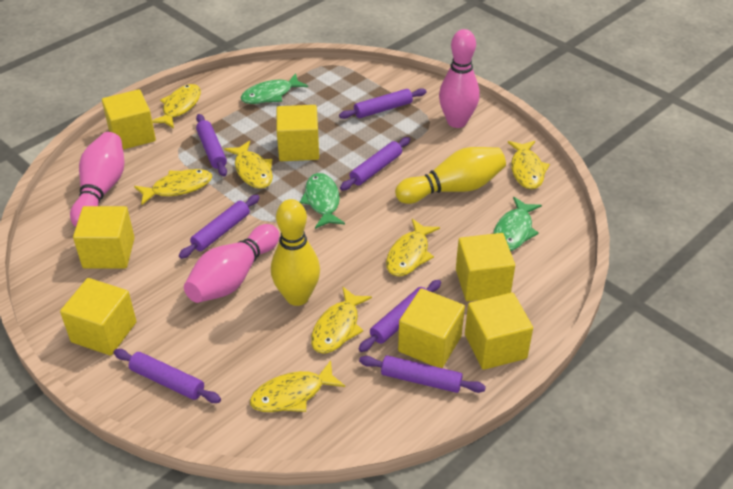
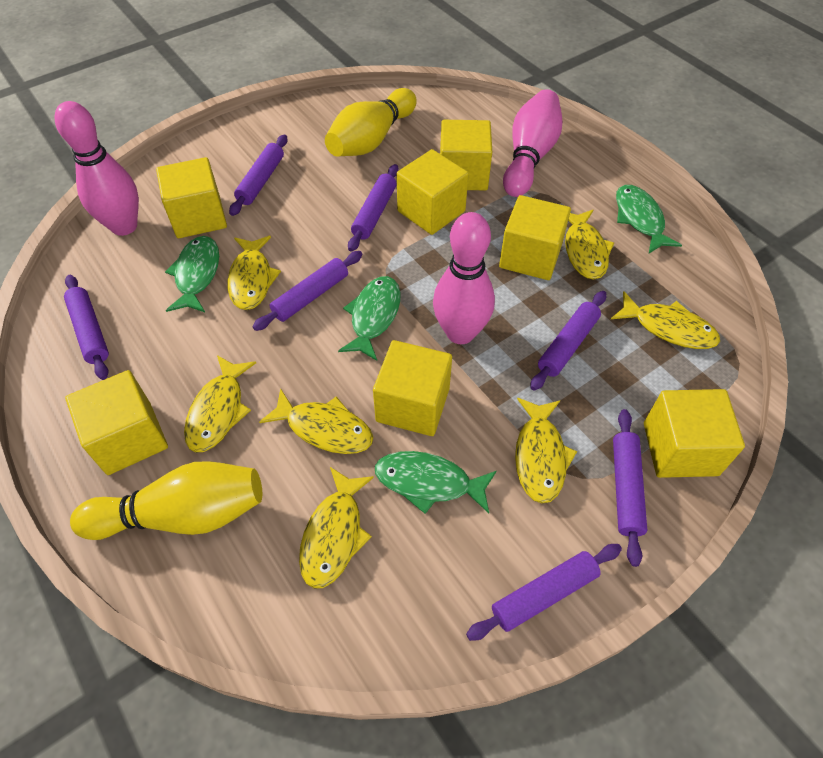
green fish: [241,73,308,104] [300,173,345,229] [493,197,542,251] = 3 -> [165,236,219,312] [338,276,400,361] [375,451,497,514] [616,185,682,253] = 4

